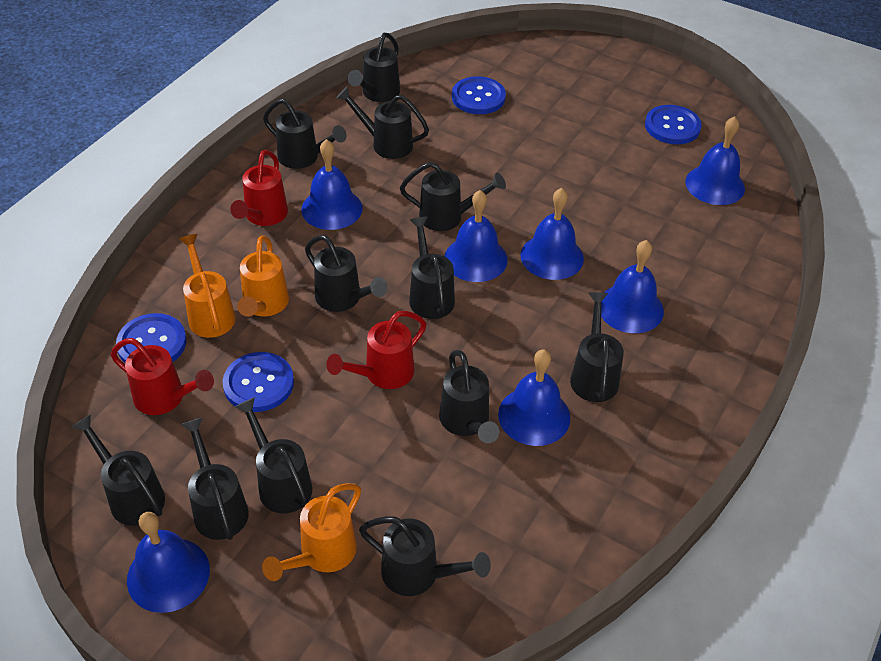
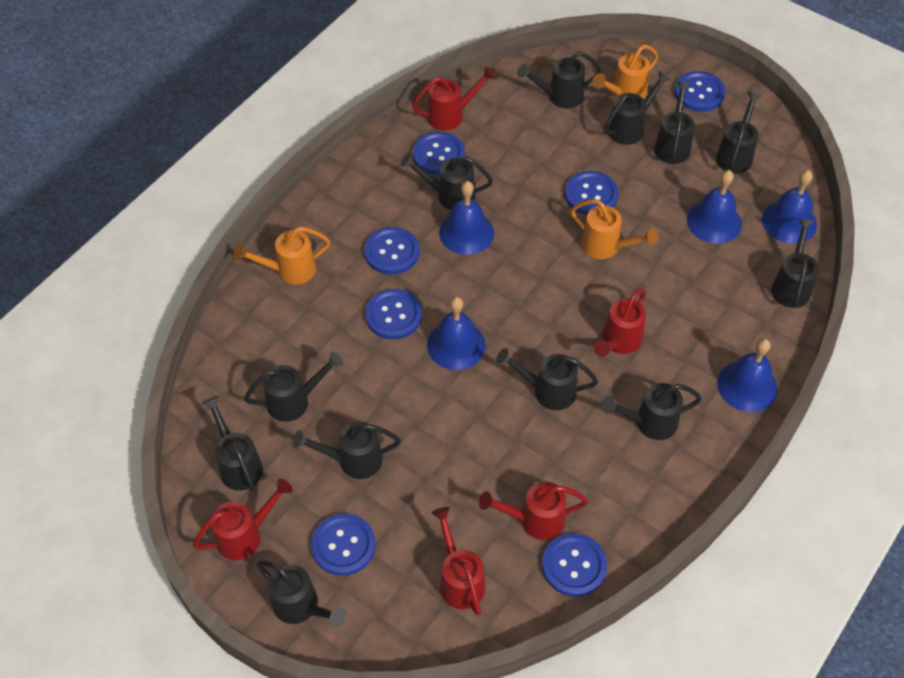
blue bell: [127,512,210,613] [301,139,363,230] [444,190,508,282] [498,349,570,446] [521,188,584,280] [601,240,664,333] [685,116,745,205] = 7 -> [427,297,486,370] [439,181,494,255] [687,170,742,244] [717,338,778,412] [762,170,817,244] = 5
blue button: [116,313,187,363] [222,352,294,412] [452,76,506,114] [645,105,702,144] = 4 -> [311,513,375,576] [364,227,419,275] [365,289,422,339] [413,132,465,175] [542,533,607,597] [565,171,619,215] [674,71,726,112] = 7
red watering can: [111,338,214,415] [230,150,288,226] [326,311,426,389] = 3 -> [193,478,293,560] [412,67,496,130] [432,507,485,616] [479,482,588,540] [593,289,646,357] = 5

